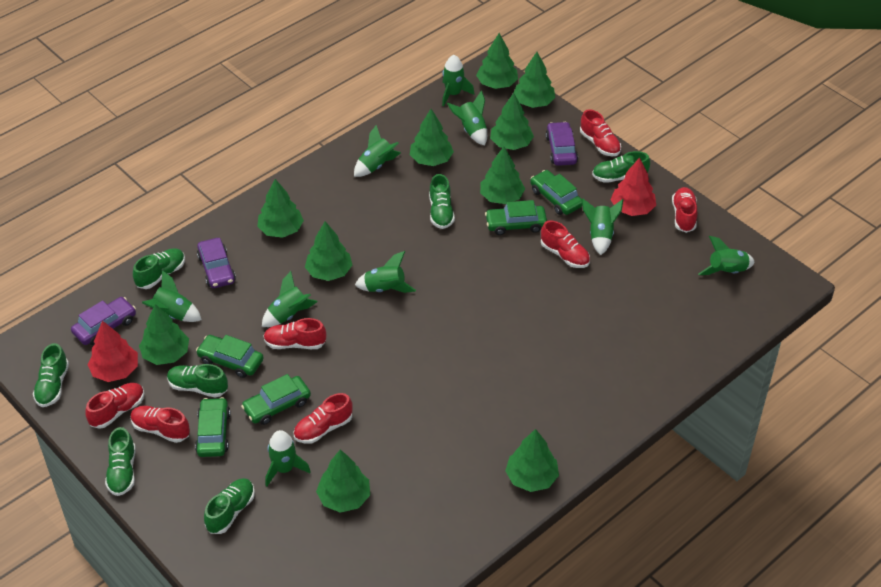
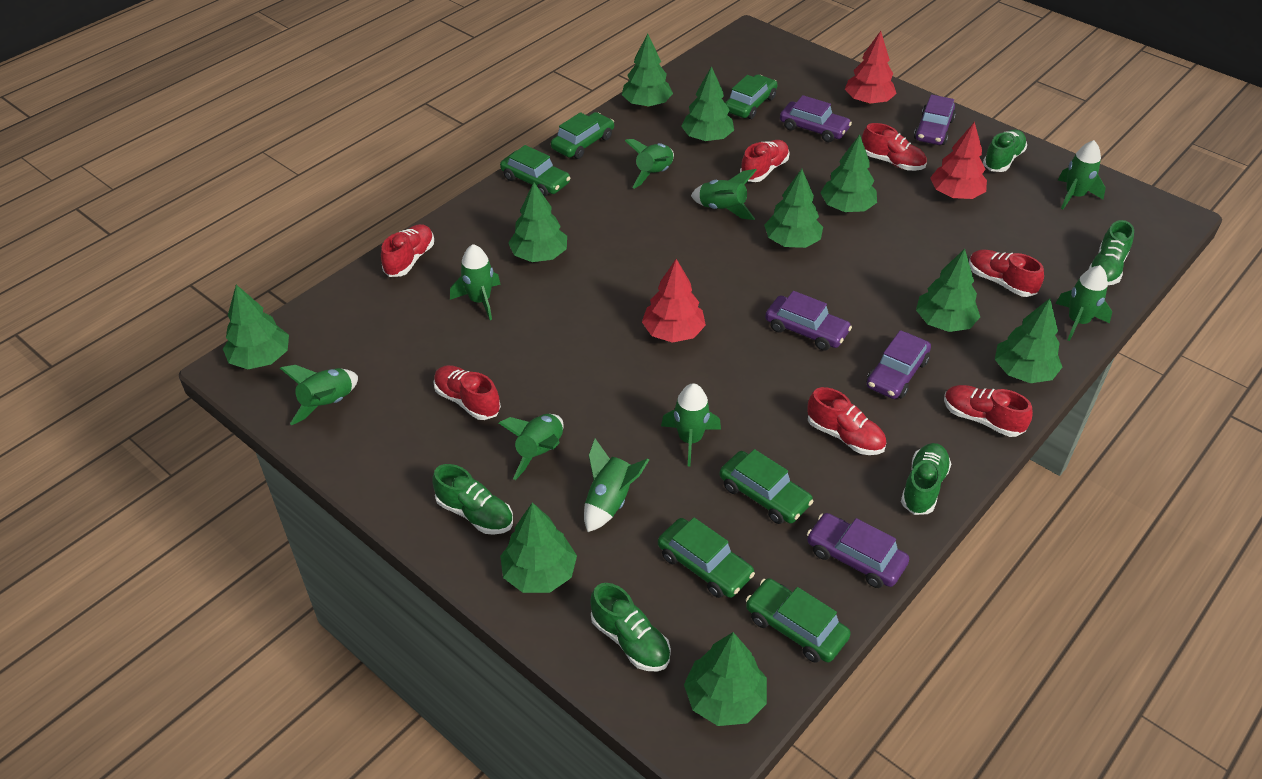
green car: [195,397,230,457] [196,335,263,378] [241,374,311,425] [485,200,547,235] [530,170,583,215] = 5 -> [500,145,570,197] [551,112,614,159] [658,517,755,598] [720,449,814,524] [725,74,778,119] [746,578,851,663] = 6
green shoe: [33,343,69,407] [105,427,136,496] [133,248,185,289] [167,364,228,398] [204,478,255,534] [429,174,455,229] [592,151,650,183] = 7 -> [433,464,513,535] [590,583,671,671] [901,443,951,515] [983,130,1027,172] [1089,220,1134,285] = 5
purple car: [71,297,136,346] [197,238,236,288] [546,122,578,166] = 3 -> [765,291,852,351] [780,95,852,142] [807,513,909,588] [867,330,931,399] [914,95,956,145] = 5
red tree: [87,320,138,382] [611,157,656,216] = 2 -> [642,259,706,343] [845,31,897,104] [930,122,987,199] = 3

